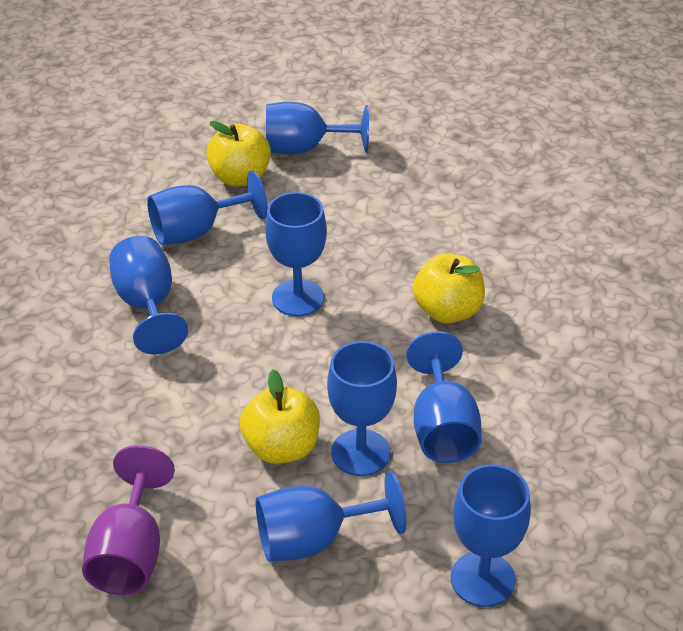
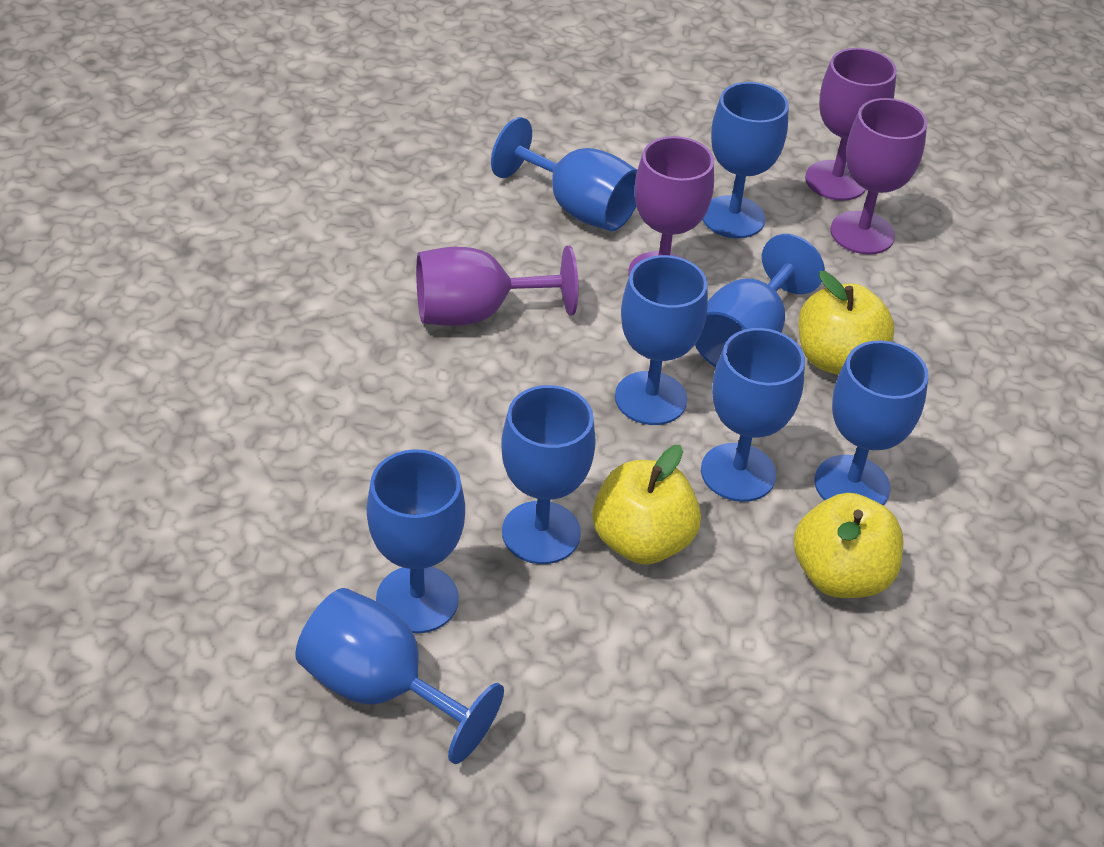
blue goblet: [109,236,188,355] [147,171,268,245] [256,471,406,562] [265,192,327,316] [266,102,369,154] [327,341,397,476] [406,331,482,463] [451,464,531,607] = 8 -> [295,588,504,764] [367,449,465,634] [491,117,637,231] [501,385,596,564] [615,255,708,425] [695,234,825,367] [701,328,805,502] [702,82,789,238] [815,340,929,505] = 9
purple goblet: [82,445,175,595] = 1 -> [416,246,578,326] [628,136,714,276] [805,48,897,201] [830,98,927,255] = 4

